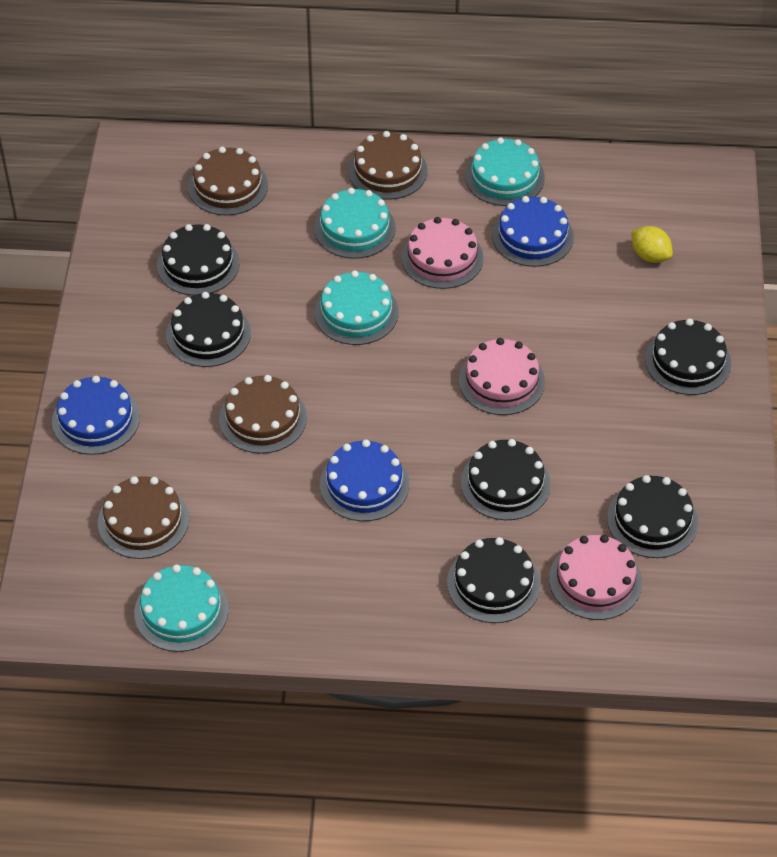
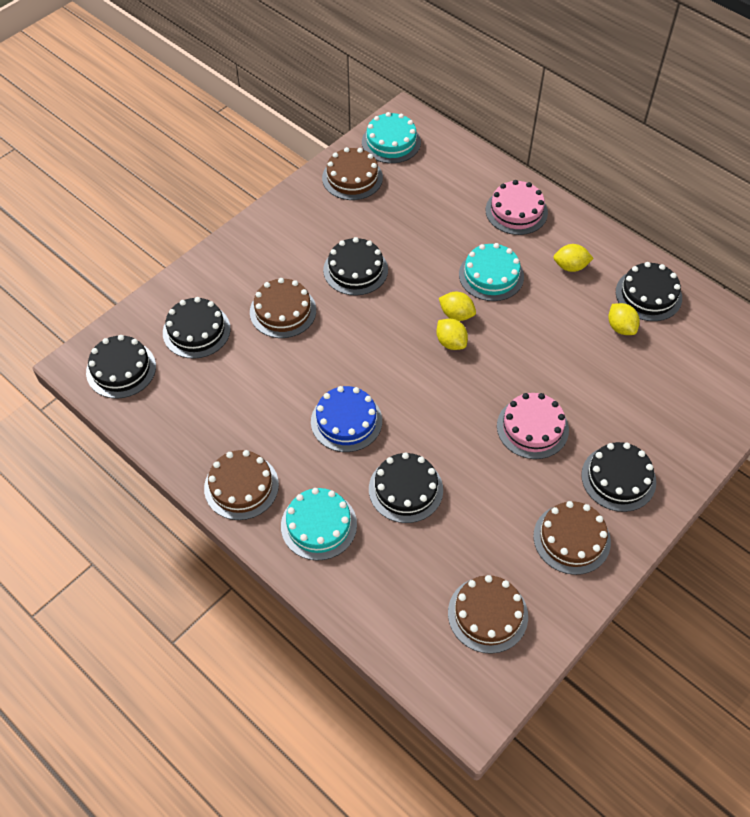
blue cake: [52,376,140,455] [320,440,409,521] [492,196,574,267] = 3 -> [311,386,382,452] = 1
brown cake: [98,476,189,559] [188,147,268,215] [219,375,307,454] [348,131,427,200] = 4 -> [204,450,279,520] [250,278,316,338] [322,147,383,200] [448,575,528,654] [533,501,611,575] = 5
pink cake: [401,217,484,289] [459,338,545,415] [549,535,642,620] = 3 -> [486,180,548,235] [497,393,569,459] = 2
turquoise cake: [134,565,229,652] [314,188,396,259] [315,271,398,345] [465,138,545,206] = 4 -> [281,488,357,561] [362,112,421,163] [459,243,524,301] = 3
yellow lemon: [631,226,673,263] = 1 -> [436,319,468,350] [439,292,476,321] [553,244,594,272] [608,303,640,335] = 4

